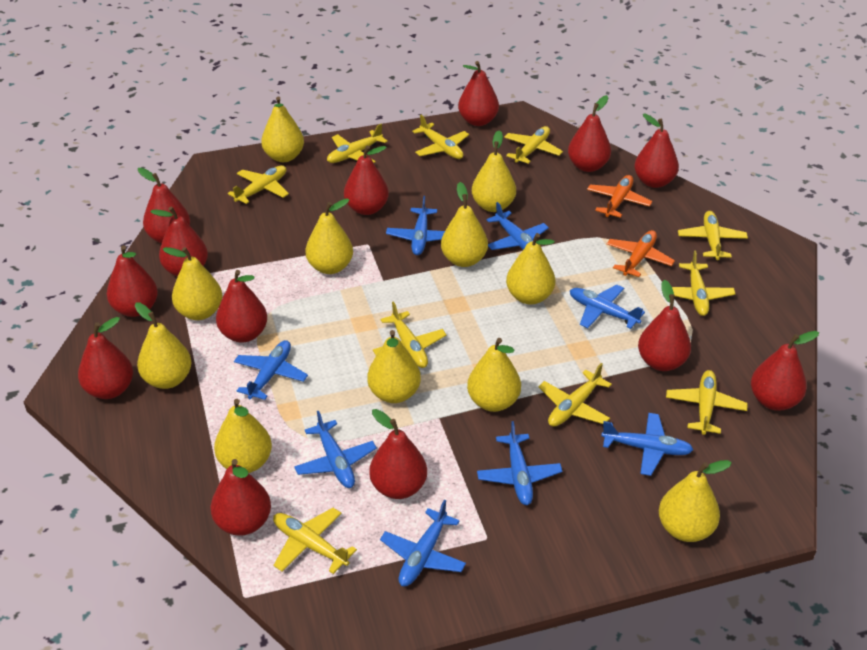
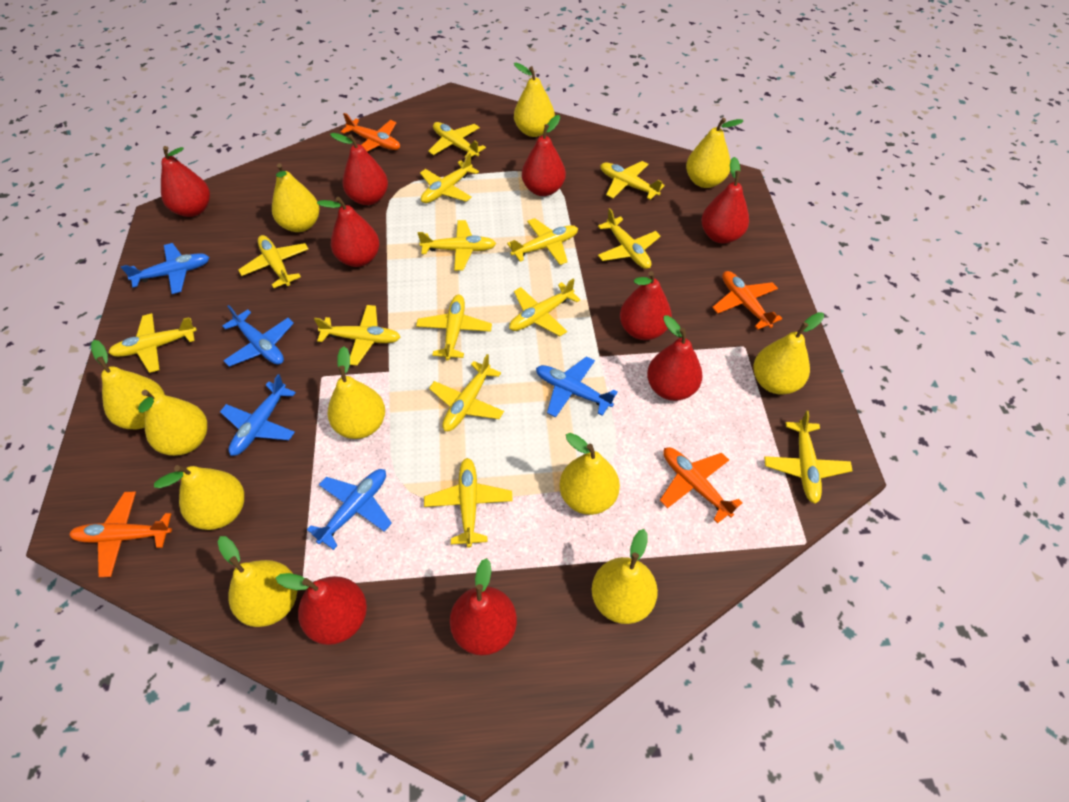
blue plane: [234,340,308,400] [294,411,377,488] [380,500,466,586] [386,196,445,255] [477,421,562,505] [487,202,549,250] [570,284,645,329] [601,413,693,476] = 8 -> [121,243,209,294] [220,374,296,456] [223,305,294,367] [307,469,392,550] [536,356,618,417] = 5
orange plane: [587,175,652,218] [607,230,675,277] = 2 -> [69,492,172,577] [341,113,400,152] [660,447,742,524] [712,271,782,330] = 4
red pear: [78,317,133,399] [107,245,158,317] [138,168,190,244] [150,206,208,277] [211,459,271,536] [216,270,267,343] [344,146,389,215] [369,409,427,499] [458,61,499,126] [568,95,611,172] [634,113,679,188] [638,280,691,371] [751,331,819,411] = 13 -> [161,146,210,217] [276,573,367,645] [317,197,380,267] [330,133,388,205] [450,558,517,656] [522,115,566,196] [620,271,672,340] [647,315,703,401] [701,157,749,244] = 9
yellow plane: [228,165,289,204] [273,508,357,574] [327,124,388,163] [373,301,446,368] [412,115,469,159] [504,126,563,164] [539,363,612,427] [666,370,748,435] [672,250,735,316] [678,211,748,260] = 10 -> [108,313,197,373] [238,235,309,288] [314,305,400,365] [416,295,492,361] [418,220,496,271] [420,153,479,203] [424,458,513,548] [428,122,486,158] [429,354,504,431] [507,218,578,265] [509,278,580,336] [598,208,661,269] [600,161,665,200] [764,411,853,504] = 14

